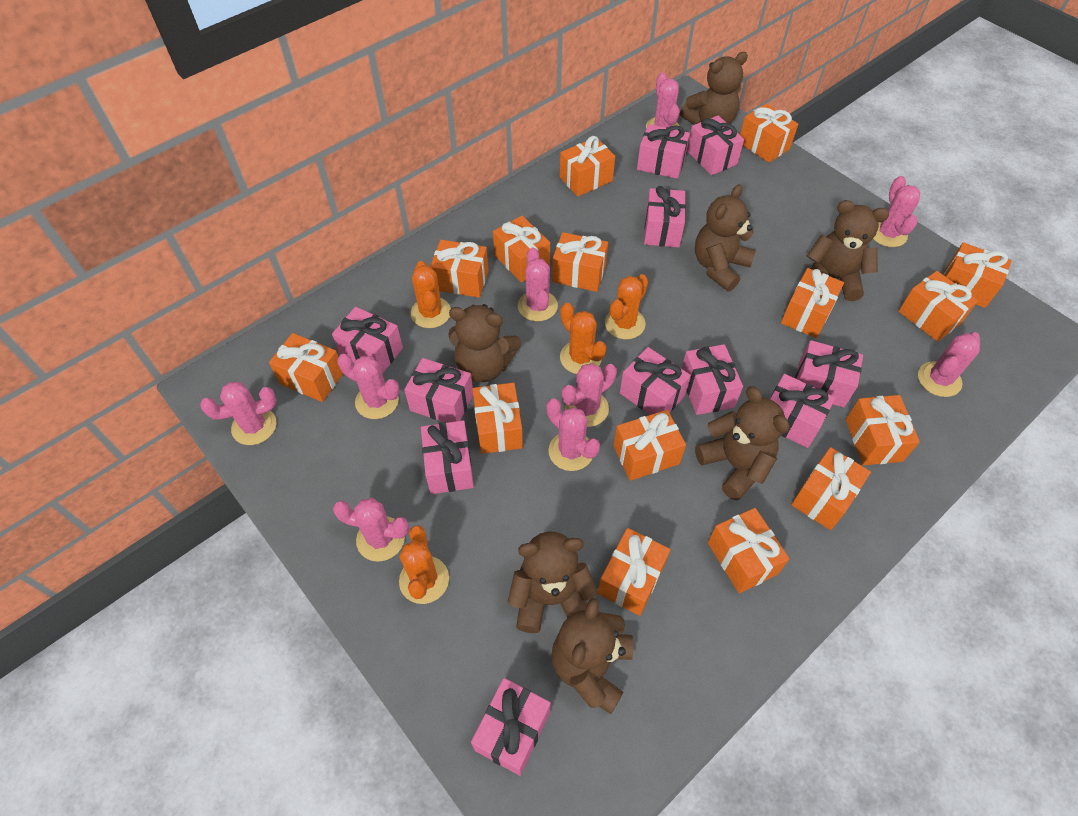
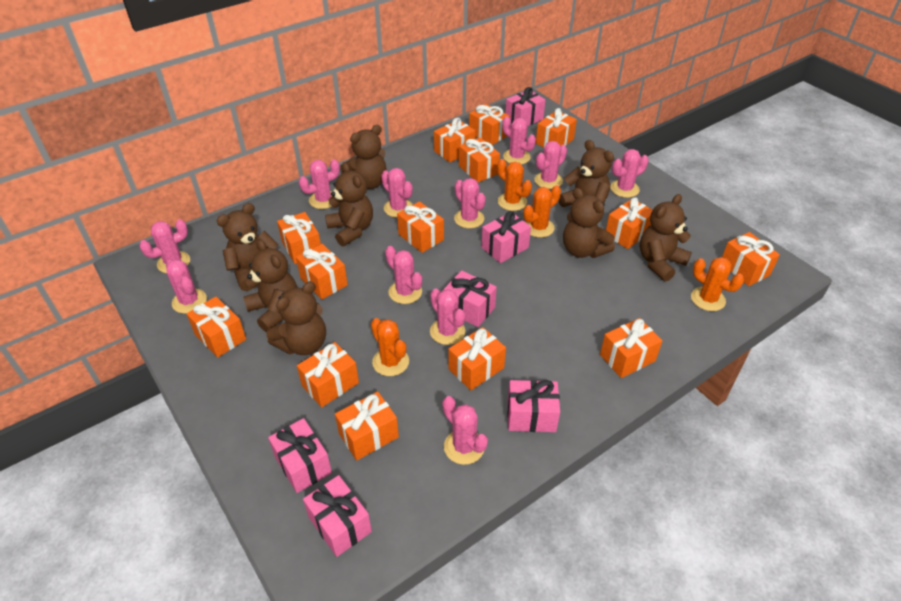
brown teddy bear: [449,304,521,382] [508,532,598,633] [551,598,633,714] [680,52,748,125] [695,184,756,291] [695,386,789,501] [807,200,889,301] = 7 -> [217,203,279,291] [243,239,297,332] [267,281,326,355] [325,162,373,246] [340,125,387,189] [559,140,614,207] [563,188,615,258] [640,194,692,282] = 8
orange gift: [269,333,344,402] [430,240,489,298] [472,383,523,454] [493,216,550,283] [552,232,608,292] [560,136,615,196] [598,528,671,616] [613,410,686,481] [708,508,789,593] [740,103,798,163] [781,268,844,338] [791,447,871,530] [846,395,920,465] [899,271,978,342] [943,242,1012,308] = 15 -> [187,297,246,357] [277,212,321,264] [296,244,348,299] [297,342,359,407] [335,391,399,461] [397,201,444,253] [434,118,475,162] [449,327,506,390] [459,138,500,182] [469,104,509,145] [536,108,577,147] [600,318,663,378] [606,197,652,249] [722,232,780,286] = 14
pink cactus: [200,382,277,445] [333,498,409,562] [337,354,400,419] [518,248,558,321] [546,398,600,471] [562,363,617,427] [646,72,680,129] [873,176,920,247] [918,332,980,397] = 9 -> [139,219,190,273] [166,259,207,314] [299,159,340,209] [381,168,413,218] [385,246,422,304] [430,288,465,345] [442,396,488,465] [454,178,486,228] [502,117,536,165] [534,141,567,189] [610,149,649,198] = 11
pink gift: [332,307,403,374] [404,358,473,423] [421,420,474,494] [471,678,551,776] [620,347,691,415] [637,124,690,179] [644,186,686,247] [681,344,743,415] [687,115,744,175] [770,374,835,448] [795,340,863,407] = 11 -> [268,418,332,493] [303,475,372,557] [444,271,497,327] [482,211,531,263] [505,87,545,126] [507,380,560,432] = 6

